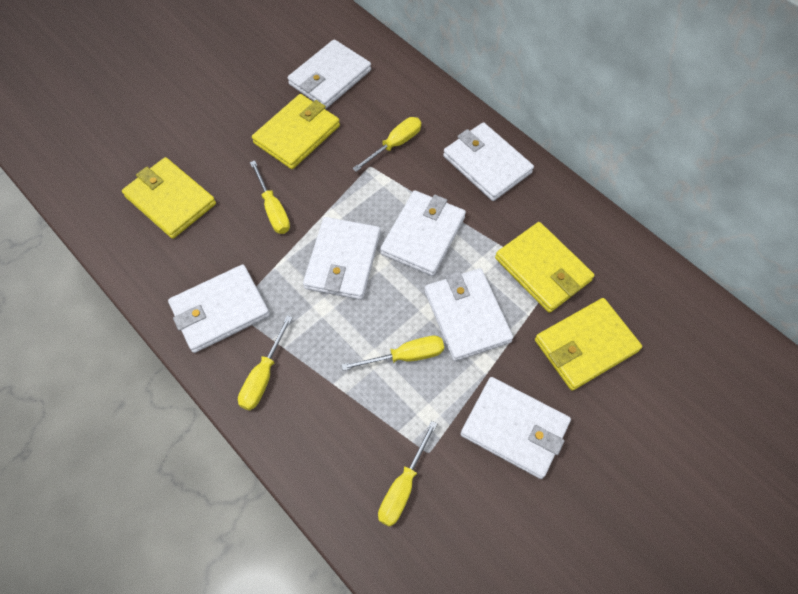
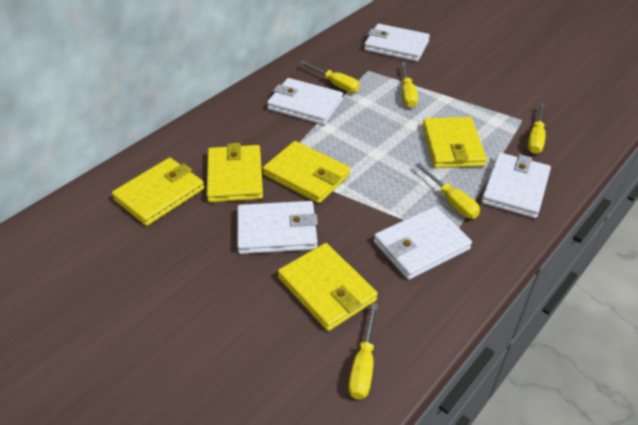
white wallet: [168,265,270,353] [288,39,371,109] [303,217,380,300] [380,190,466,276] [425,268,513,361] [443,122,534,201] [461,377,571,479] = 7 -> [237,201,318,254] [267,78,343,125] [364,24,430,62] [374,206,472,280] [481,153,551,218] = 5
yellow wallet: [122,157,216,239] [252,94,340,169] [495,222,594,313] [535,298,642,391] = 4 -> [112,158,204,226] [207,143,263,202] [263,141,350,203] [278,243,378,331] [422,117,487,168] = 5

